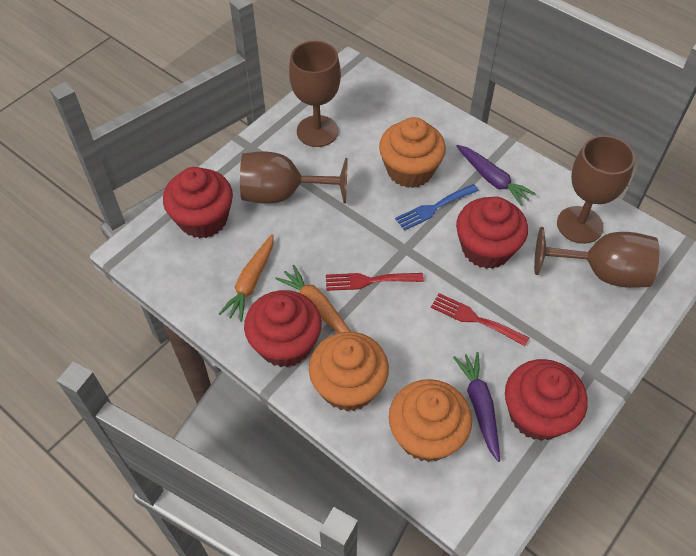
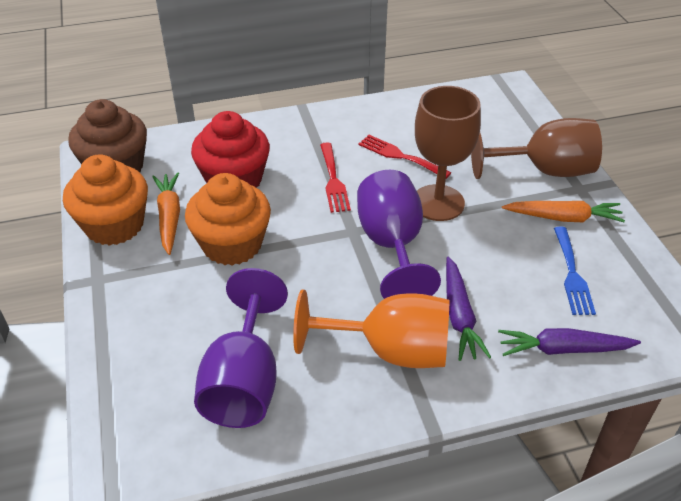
brown cupcake: none = 0 -> [68,99,147,172] = 1
brown goblet: [240,151,348,204] [289,41,341,147] [534,227,659,288] [557,135,635,244] = 4 -> [415,86,481,221] [471,118,602,179] = 2
orange cupcake: [309,332,389,411] [379,117,446,188] [389,379,472,462] = 3 -> [63,154,148,246] [185,173,271,266] = 2
orange goblet: none = 0 -> [293,290,449,368] = 1
purple goblet: none = 0 -> [194,268,288,428] [357,170,441,299] = 2
red cupcake: [163,167,233,238] [244,290,322,368] [456,197,528,269] [505,359,588,441] = 4 -> [191,111,270,187] = 1

